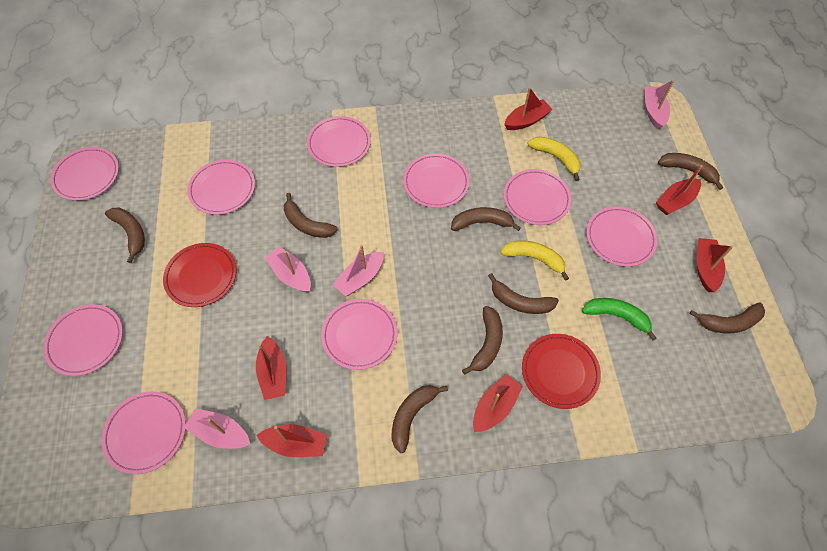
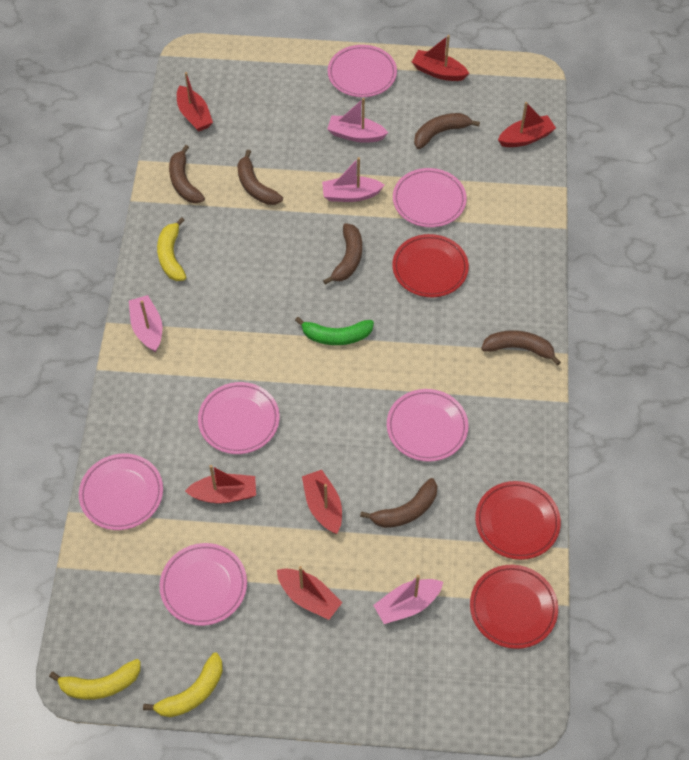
brown banana: [105,208,145,263] [284,193,338,238] [392,385,448,453] [451,207,521,231] [462,306,503,375] [488,273,559,314] [658,153,723,190] [690,302,765,333] = 8 -> [169,145,205,204] [237,150,283,205] [323,223,362,285] [360,478,437,528] [414,113,480,149] [481,330,561,366] = 6
pink plate: [43,304,123,376] [50,147,119,201] [101,391,186,474] [187,160,255,215] [307,116,371,167] [321,299,397,370] [403,153,470,208] [504,169,571,225] [586,206,657,267] = 9 -> [79,453,163,530] [160,543,247,626] [198,382,280,454] [328,45,397,97] [387,389,468,462] [393,168,467,227] = 6
red plate: [163,243,237,307] [522,334,601,409] = 2 -> [392,234,469,297] [470,565,558,649] [475,481,561,560] = 3
yellow banana: [501,241,569,281] [528,136,580,181] = 2 -> [49,659,141,700] [143,653,223,717] [157,217,186,281] = 3

